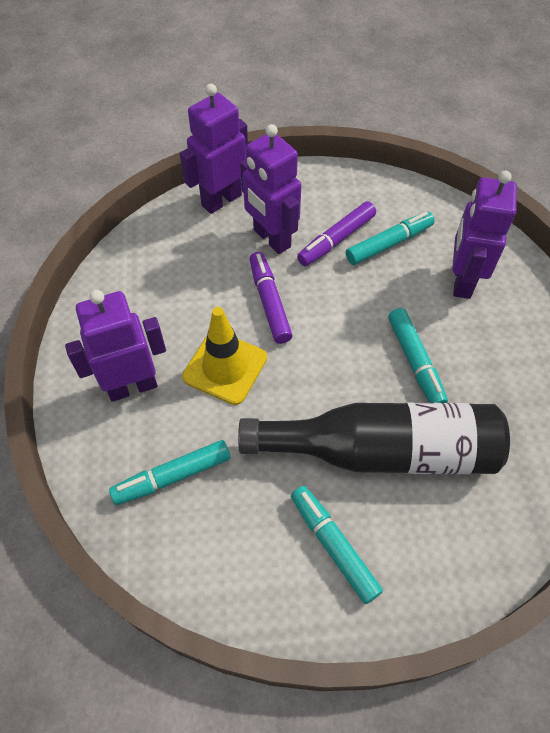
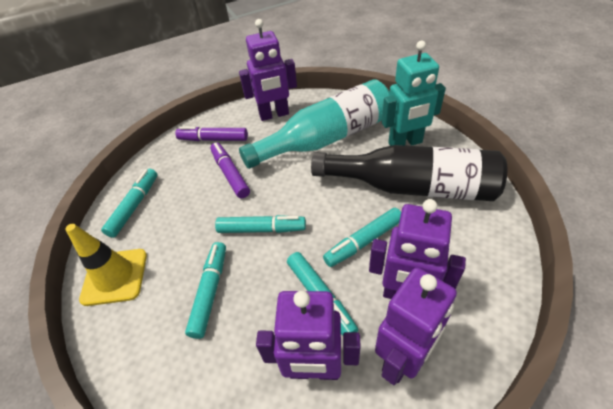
turquoise bottle: none = 0 -> [239,79,389,169] = 1
turquoise marker: [109,440,231,505] [291,486,383,604] [346,212,435,265] [388,308,448,403] = 4 -> [101,169,157,238] [185,242,226,339] [215,215,306,233] [287,252,358,336] [323,208,401,267] = 5
turquoise robot: none = 0 -> [382,41,446,146] = 1

